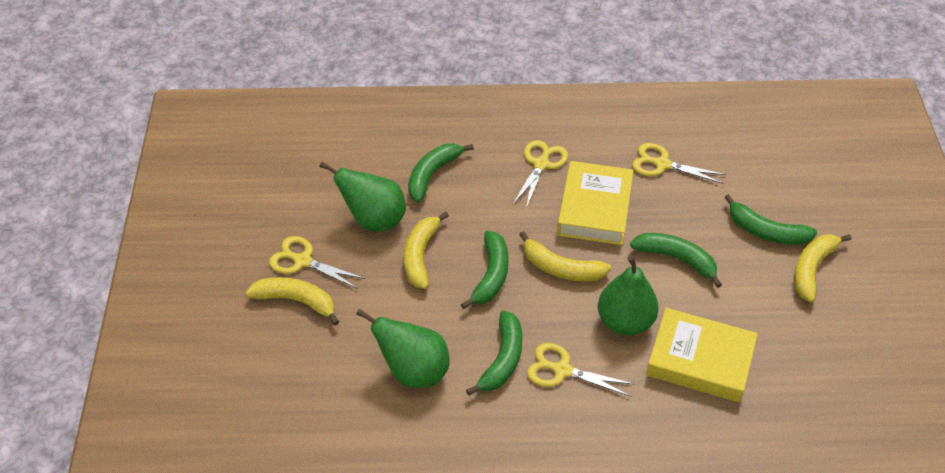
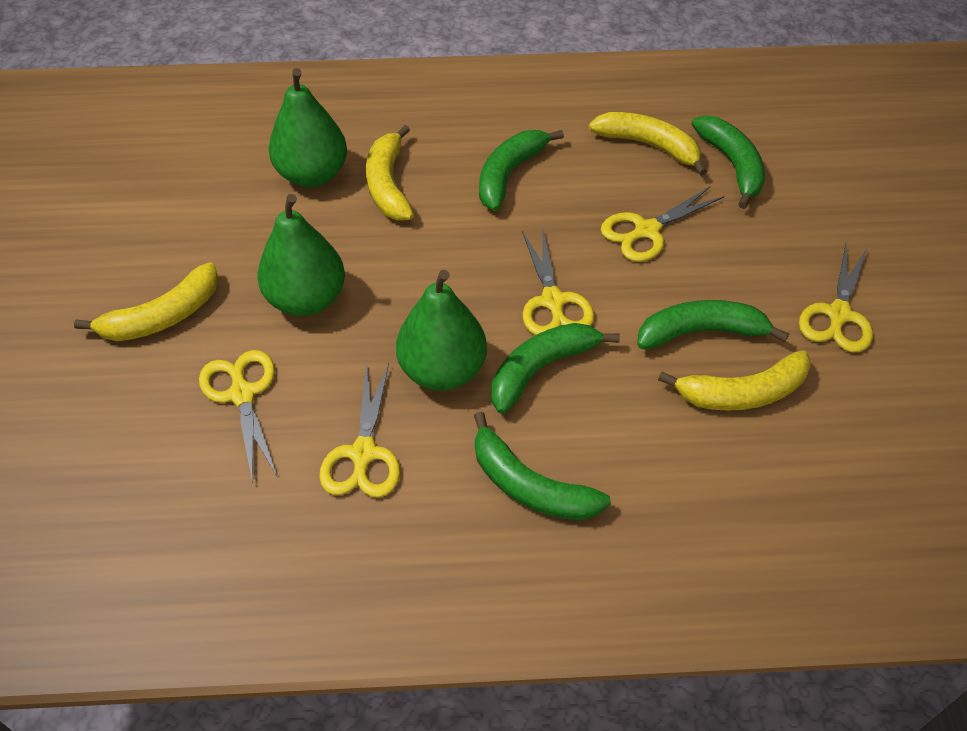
yellow book: [557,161,634,245] [646,308,758,403] = 2 -> none = 0
yellow scissors: [269,236,365,289] [513,140,568,209] [527,343,635,397] [632,143,726,184] = 4 -> [199,350,277,483] [319,362,400,498] [522,227,594,335] [601,187,724,262] [799,244,873,353] = 5

